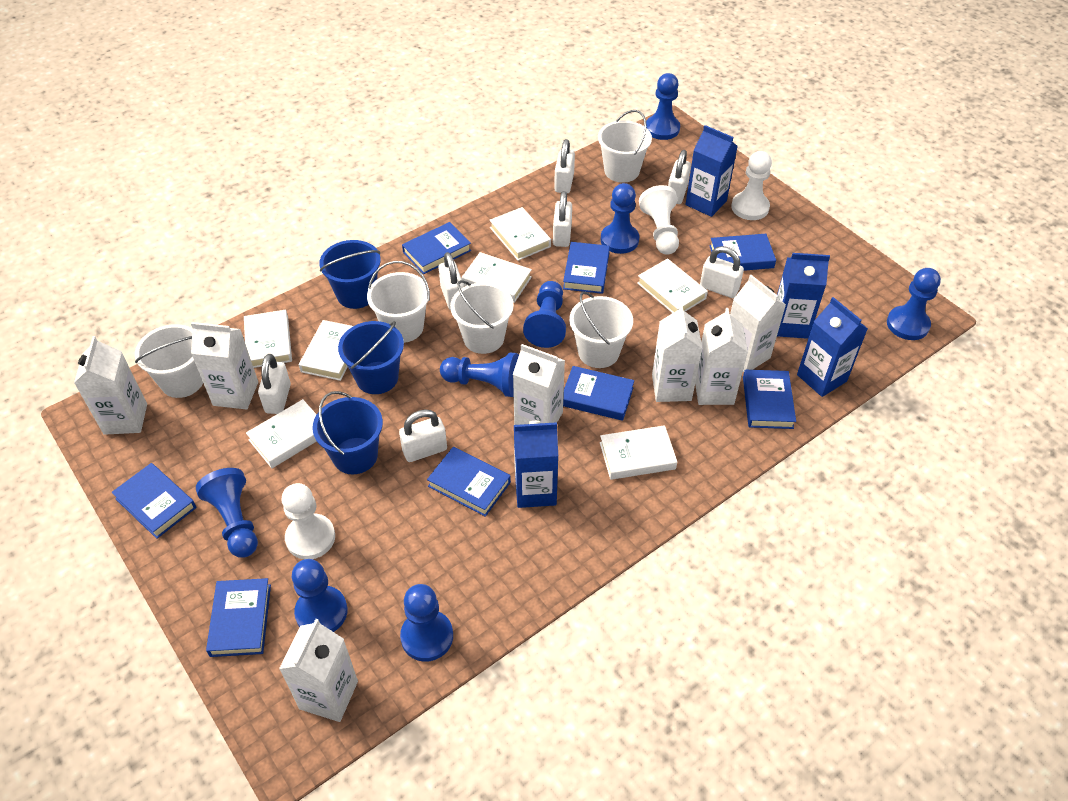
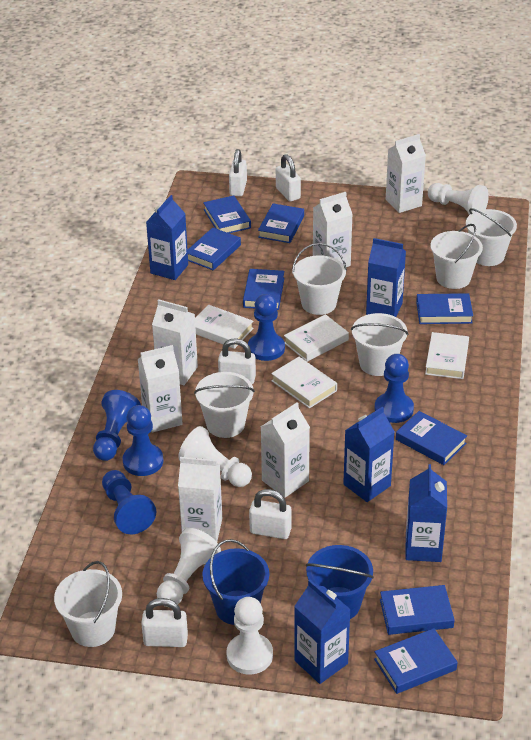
blue bucket: [312,391,383,474] [319,240,381,309] [338,321,404,394] = 3 -> [202,539,269,625] [306,545,374,619] = 2
blue carton: [514,421,558,508] [685,125,738,217] [777,253,830,339] [797,297,868,397] = 4 -> [146,195,188,280] [294,580,351,684] [343,407,395,502] [366,238,406,317] [405,464,447,562] = 5
blue pawn: [196,468,258,558] [292,559,348,632] [400,584,453,662] [440,353,519,397] [523,281,566,348] [601,183,639,254] [646,73,680,140] [887,268,941,340] = 8 -> [93,390,141,461] [102,470,157,534] [123,405,163,476] [248,294,285,361] [375,354,414,423] = 5
white book: [244,310,292,368] [246,399,317,468] [299,320,353,381] [462,252,532,303] [490,207,551,261] [600,425,677,480] [637,258,708,313] = 7 -> [195,305,254,349] [271,357,337,408] [284,314,349,362] [425,332,469,379] = 4
white bucket: [135,324,203,398] [367,261,430,343] [450,280,514,354] [569,292,633,368] [598,110,652,183] = 5 -> [54,561,122,647] [194,372,255,438] [292,243,347,315] [351,313,408,376] [431,224,483,289] [466,208,517,266] = 6
white carton: [74,336,147,435] [191,322,258,410] [279,619,358,722] [513,344,565,425] [652,304,702,402] [695,308,748,405] [730,275,786,372] = 7 -> [138,345,183,433] [152,299,198,385] [178,457,222,542] [261,402,310,498] [313,192,353,267] [386,134,426,213] = 6
white padlock: [258,354,291,414] [399,409,447,462] [439,252,464,310] [553,191,572,247] [554,139,575,193] [668,150,691,204] [700,246,744,298] = 7 -> [141,598,188,647] [218,338,256,384] [229,149,247,196] [249,489,291,539] [276,154,301,201] = 5
white pawn: [282,483,335,559] [639,185,679,255] [731,151,772,220] = 3 -> [157,528,221,607] [178,426,252,487] [227,597,273,675] [428,183,489,215] = 4

